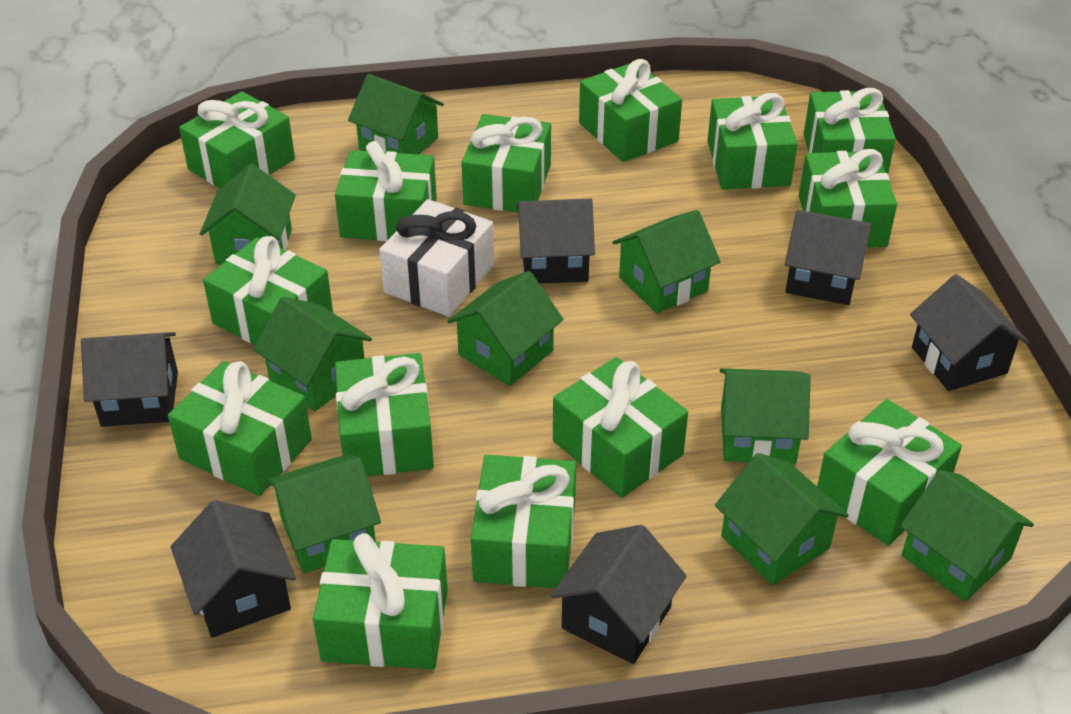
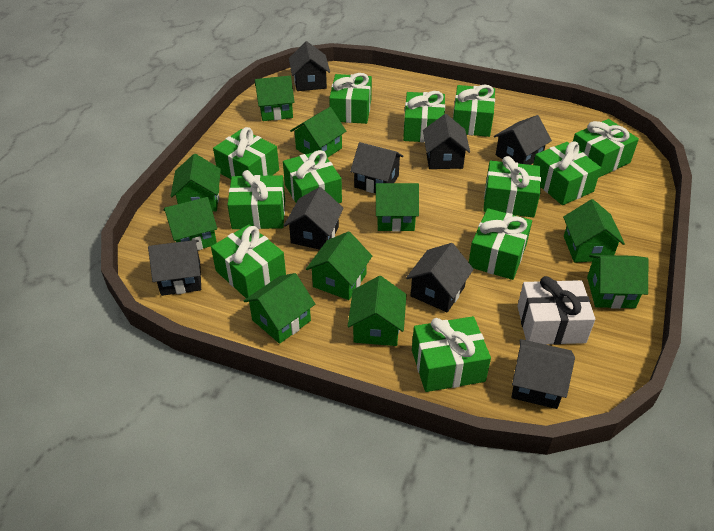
black house: [81,332,178,427] [171,500,296,638] [517,199,595,284] [550,525,687,664] [785,210,871,305] [910,274,1029,391] = 6 -> [148,240,201,296] [284,187,344,250] [289,41,330,91] [350,142,404,193] [406,243,474,312] [423,114,470,169] [494,115,552,165] [512,339,575,409] = 8
green gift: [168,361,312,496] [179,91,295,188] [203,236,333,345] [313,533,448,670] [335,141,437,241] [335,353,434,476] [461,114,551,213] [471,455,576,588] [553,357,688,498] [579,59,682,162] [708,93,798,190] [799,149,897,248] [804,88,896,174] [817,399,962,546] = 14 -> [211,224,286,298] [213,127,279,179] [227,170,285,229] [283,150,342,203] [329,73,372,124] [403,91,445,143] [412,316,491,392] [453,85,495,137] [469,208,532,280] [483,156,541,218] [533,141,601,205] [573,119,639,178] = 12
green house: [200,164,296,264] [253,297,372,411] [267,454,381,574] [348,74,444,154] [447,271,564,386] [613,210,721,314] [715,453,849,585] [720,368,811,464] [900,470,1034,602] = 9 -> [164,197,217,250] [171,154,221,212] [244,273,315,344] [255,76,295,121] [290,107,346,158] [306,231,372,300] [348,276,406,346] [375,183,419,232] [563,199,625,263] [587,255,649,309] = 10

